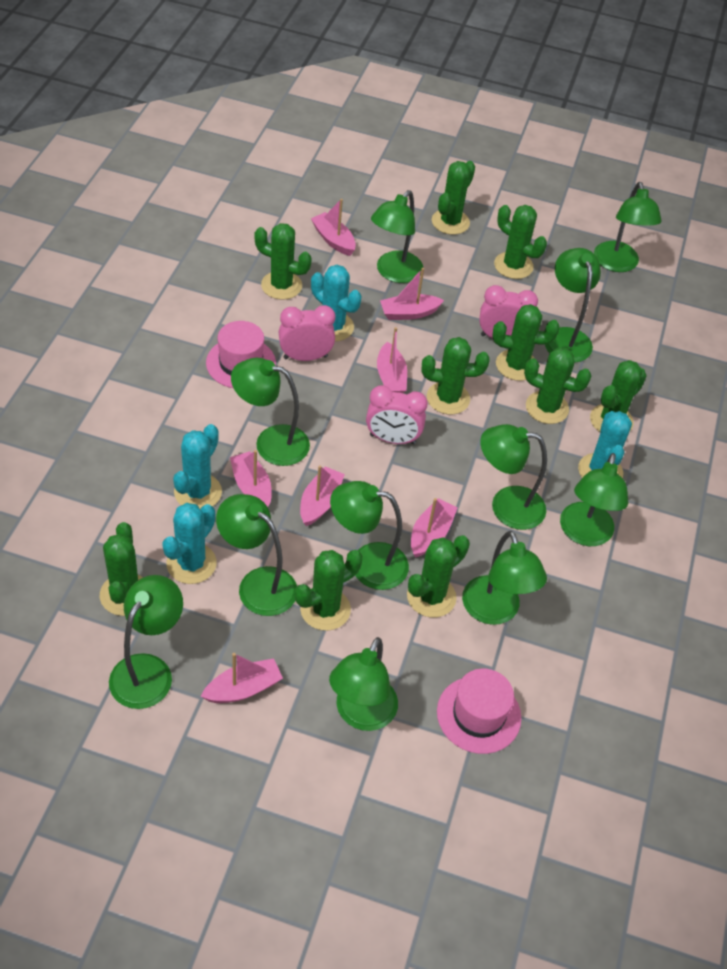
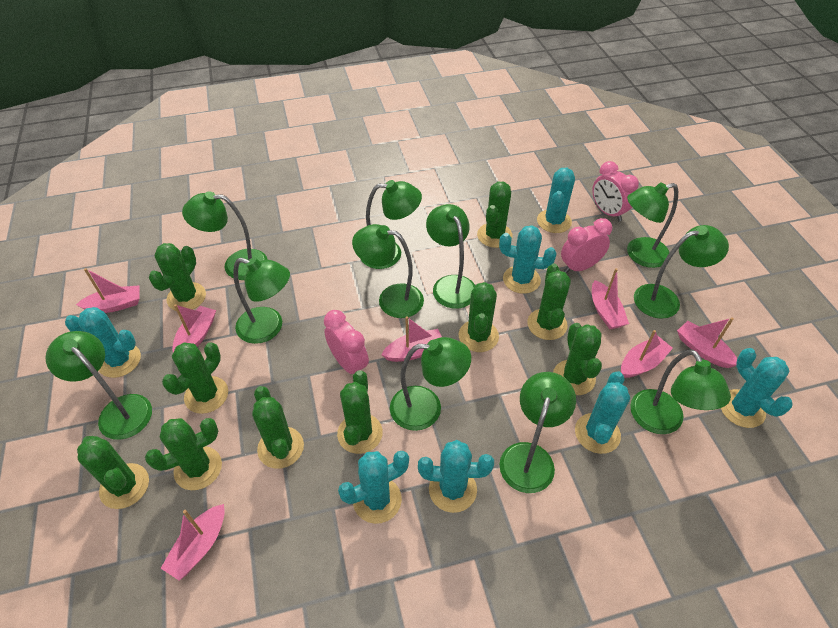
pink hat: [206,321,276,388] [437,669,522,754] = 2 -> none = 0
turquoise cactus: [162,503,217,584] [173,424,222,509] [311,265,362,341] [578,411,632,478] = 4 -> [65,307,141,378] [338,451,409,524] [418,440,494,513] [499,225,556,294] [537,168,575,233] [575,371,630,454] [721,348,792,428] = 7

